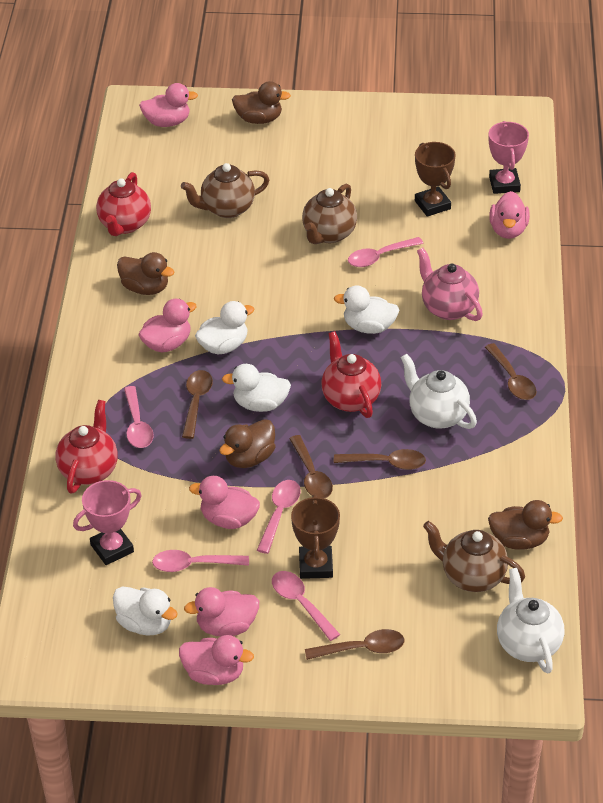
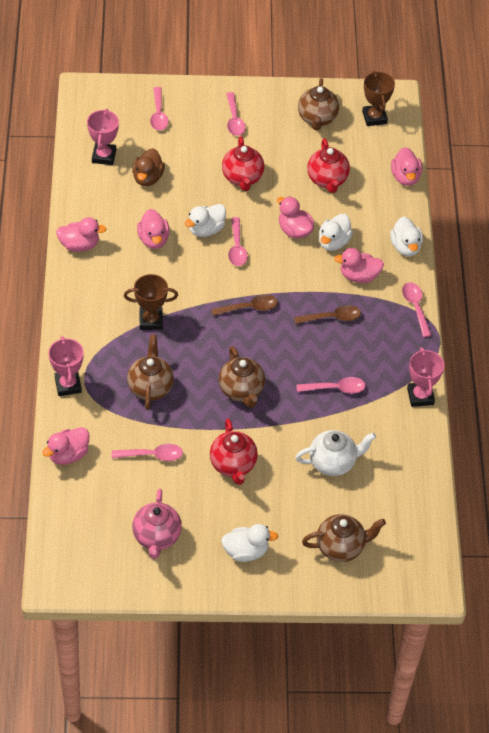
brown duck: [117,252,174,295] [219,419,275,468] [232,81,291,124] [488,500,563,549] = 4 -> [132,148,165,186] = 1
brown spoon: [182,370,213,439] [289,435,333,498] [305,629,404,660] [334,449,426,470] [485,343,537,400] = 5 -> [211,295,278,316] [294,305,361,324] = 2
brown teapot: [181,163,269,218] [302,184,357,244] [423,521,525,592] = 3 -> [127,334,174,410] [219,346,265,408] [298,78,339,131] [302,514,386,562] = 4
pink spoon: [124,386,154,448] [152,550,249,572] [257,480,301,554] [272,571,340,641] [348,237,424,267] = 5 -> [112,444,183,461] [150,87,168,130] [226,92,246,136] [228,217,248,266] [296,377,366,394] [402,282,432,337] = 6
pink trophy: [73,480,142,565] [488,121,529,194] = 2 -> [48,336,84,396] [87,109,119,165] [407,347,445,407] = 3
white teapot: [401,354,477,429] [497,568,564,673] = 2 -> [295,430,376,476] = 1

